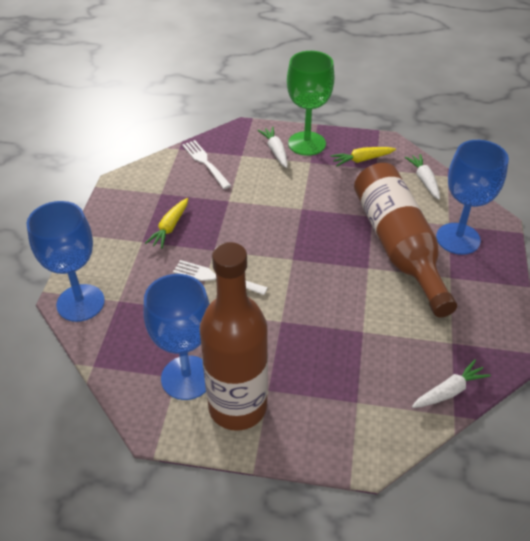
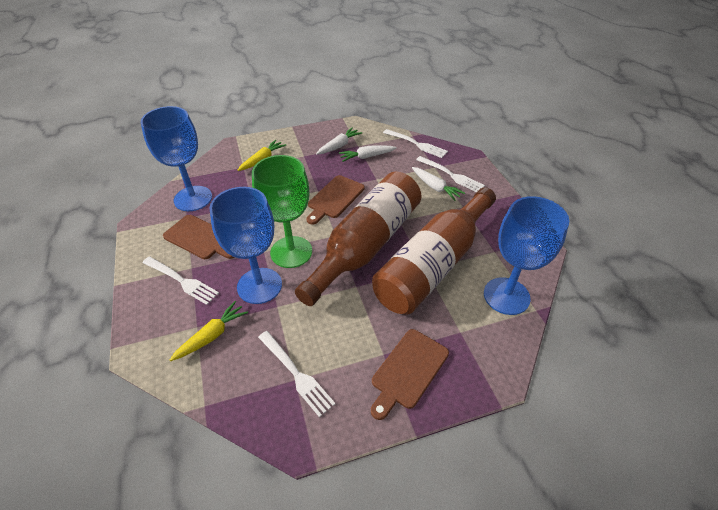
brown cutting board: none = 0 -> [163,215,234,259] [307,175,365,225] [371,329,449,420] = 3
white fork: [173,260,268,295] [182,140,231,189] = 2 -> [143,257,219,305] [258,331,336,417] [383,129,448,158] [416,156,485,192] = 4

